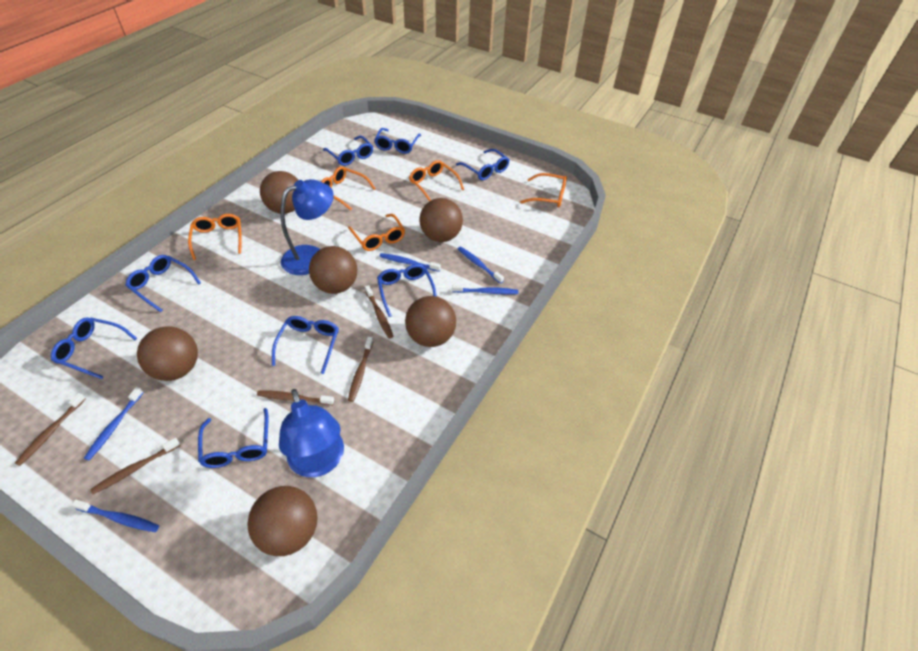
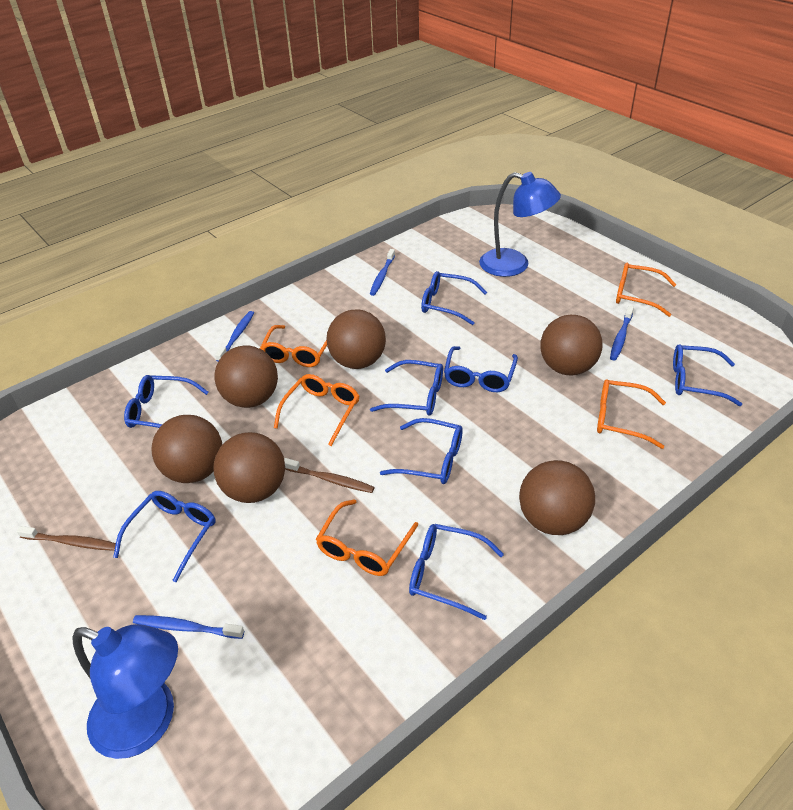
blue toothbrush: [71,500,159,532] [84,387,144,460] [380,253,441,272] [452,284,518,294] [458,247,504,284] = 5 -> [133,615,244,639] [215,311,254,362] [370,249,395,296] [610,306,634,361] = 4
brown toothbrush: [15,393,86,466] [90,438,180,494] [257,390,334,405] [348,337,374,402] [365,285,393,338] = 5 -> [17,526,116,551] [284,458,374,493] = 2

